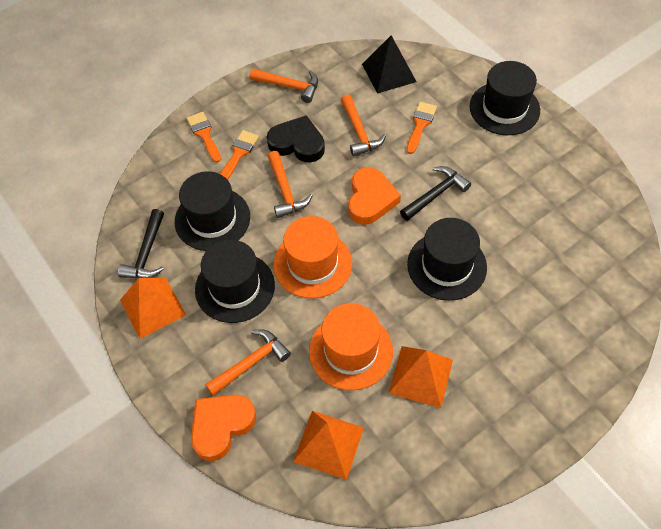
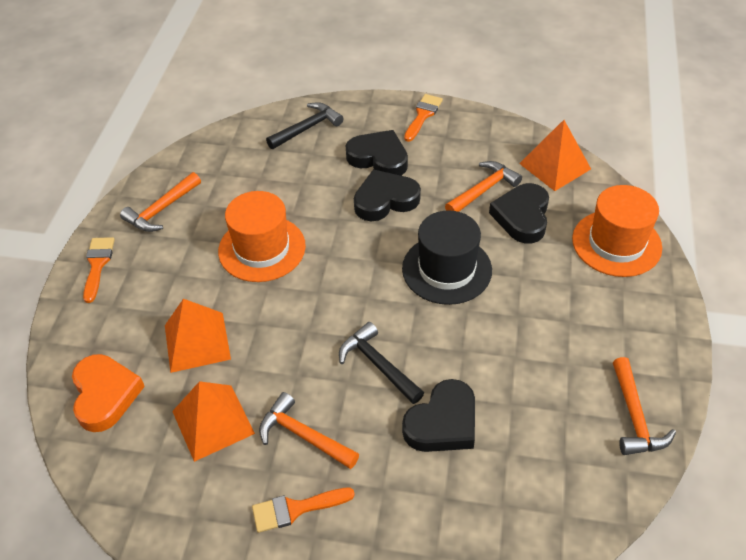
black hat: [175,171,250,251] [195,240,275,323] [407,218,487,301] [470,61,540,135] = 4 -> [402,210,492,305] = 1
black heart: [267,116,325,163] = 1 -> [346,130,408,176] [354,169,421,221] [402,379,475,452] [489,183,549,243] = 4
black pyramid: [362,35,417,94] = 1 -> none = 0
orange heart: [191,394,256,461] [348,167,401,225] = 2 -> [72,354,145,432] = 1

